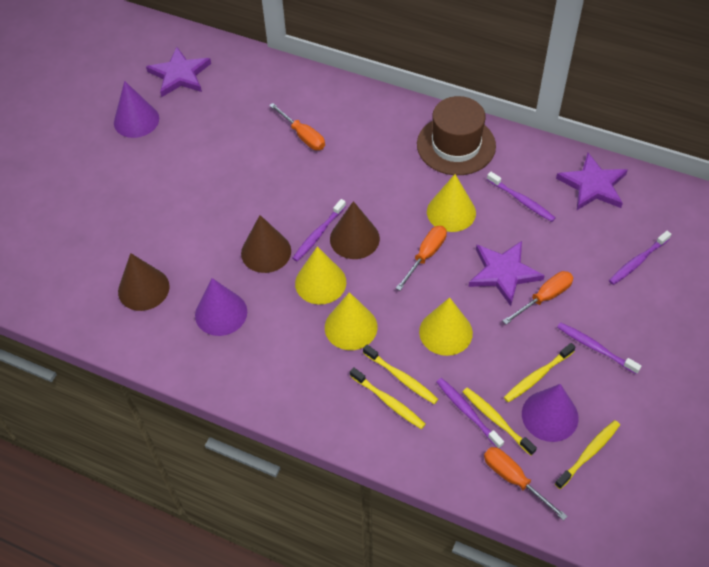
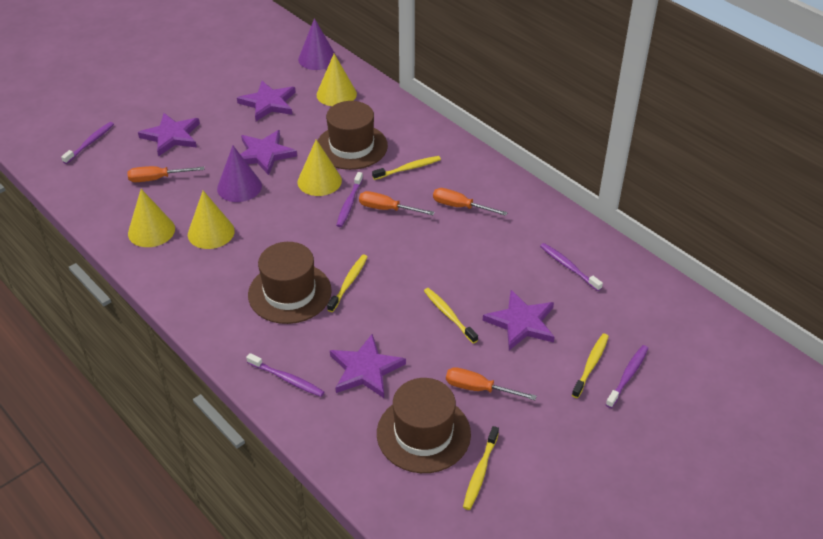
brown cone: [118,253,170,311] [241,215,291,273] [330,201,380,259] = 3 -> none = 0
brown hat: [417,96,496,175] = 1 -> [248,242,332,324] [317,101,388,170] [377,378,471,473] = 3
purple cone: [114,81,159,138] [195,278,247,336] [522,384,579,442] = 3 -> [217,146,262,202] [298,18,337,70] = 2
purple star: [146,47,211,97] [468,241,545,306] [556,153,628,210] = 3 -> [138,113,200,157] [237,81,296,121] [240,130,297,175] [330,334,406,398] [483,290,555,350] = 5

